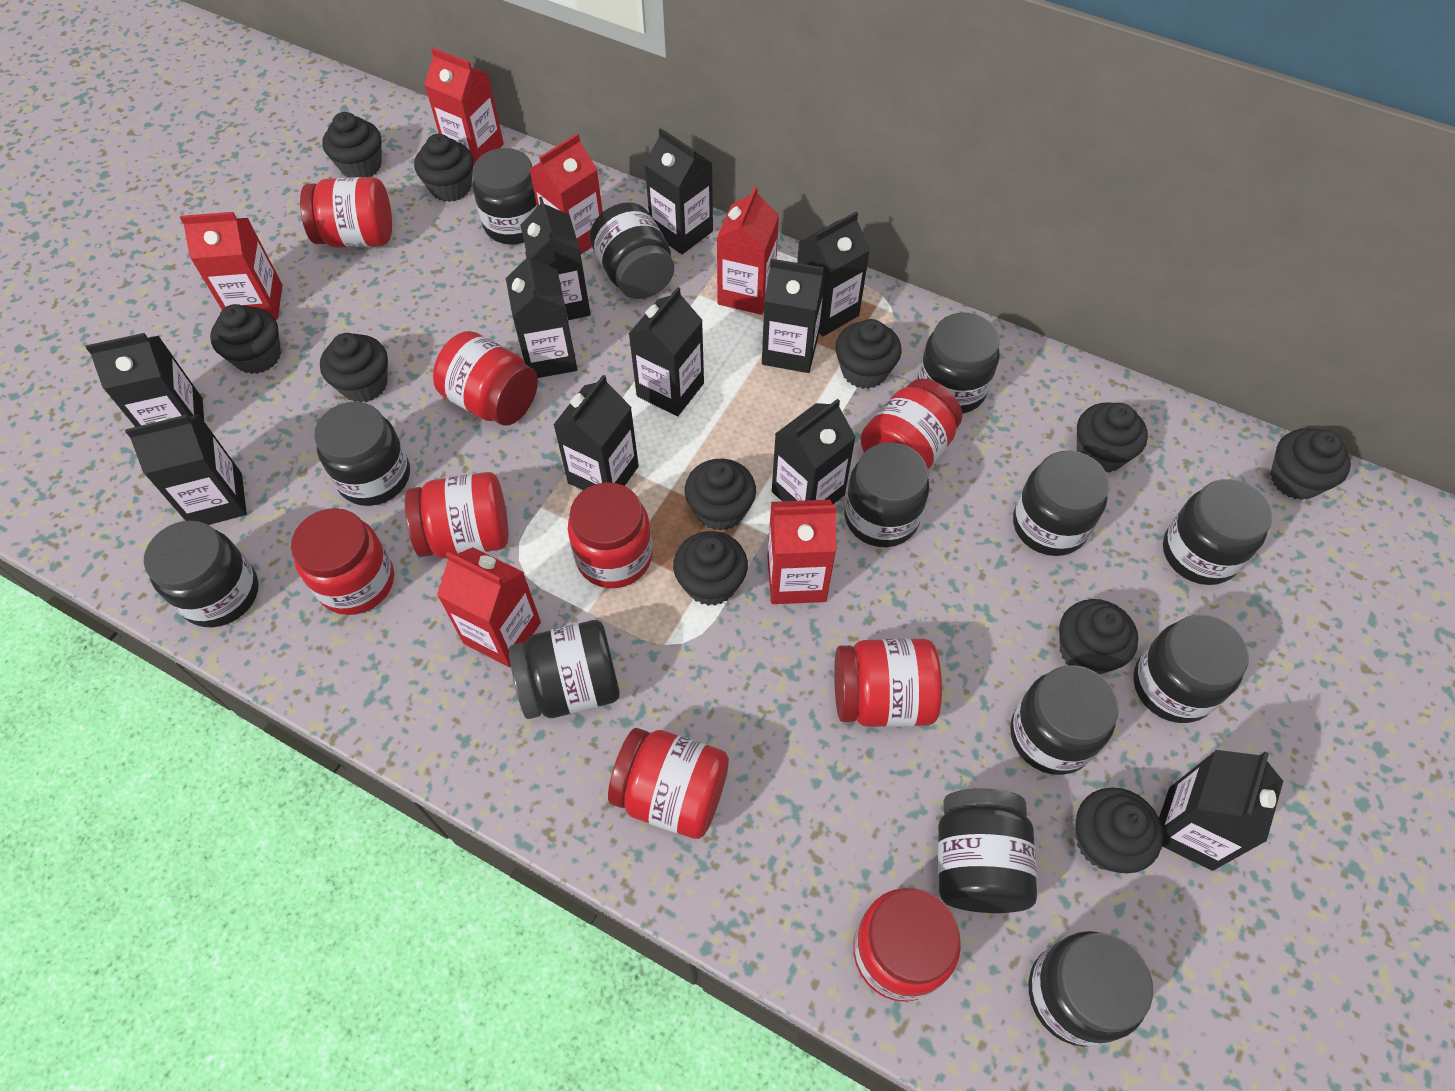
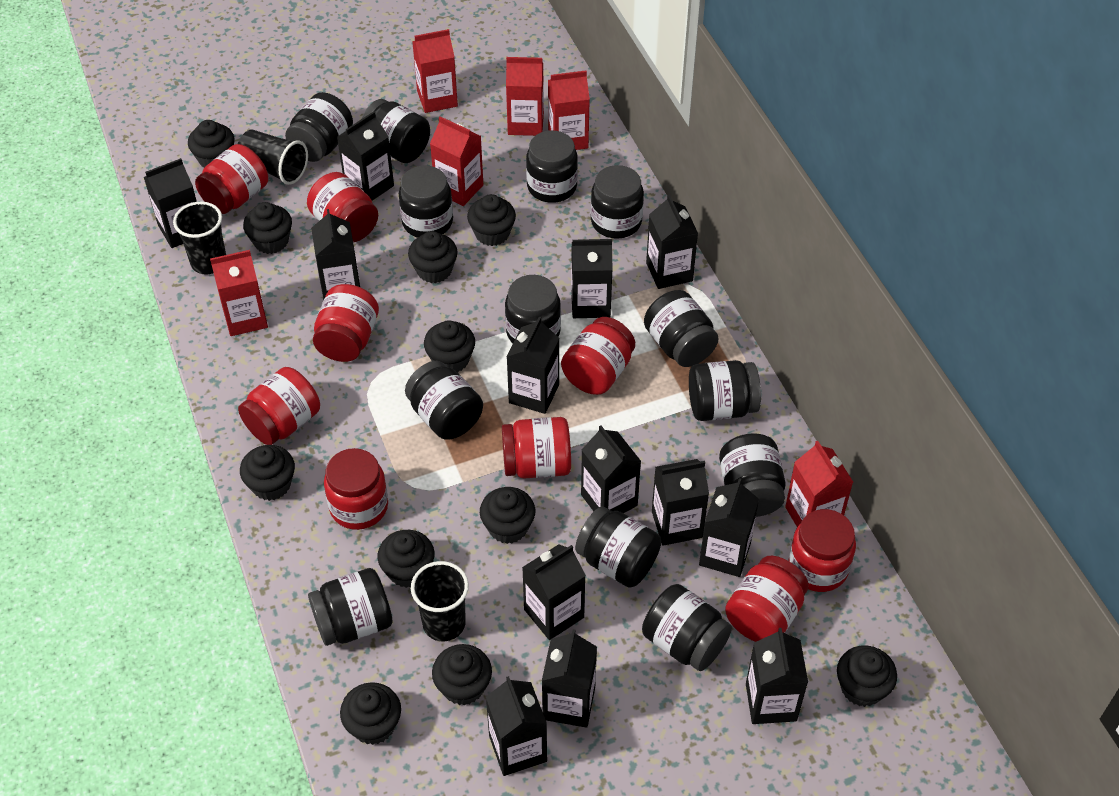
black carton: [86,333,204,427] [125,414,247,525] [506,251,577,378] [520,197,591,320] [553,375,639,490] [629,287,704,416] [644,128,713,254] [762,259,826,373] [772,399,856,504] [797,212,870,336] [1159,750,1283,871] = 11 -> [144,158,197,248] [311,209,360,300] [337,111,394,201] [486,676,547,776] [507,317,559,414] [522,544,586,640] [542,629,597,728] [571,239,613,318] [581,425,641,513] [646,194,698,289] [652,459,709,546] [699,478,759,577] [746,628,808,724] = 13
black cup: none = 0 -> [173,202,226,274] [238,130,308,185] [411,561,469,641] = 3

